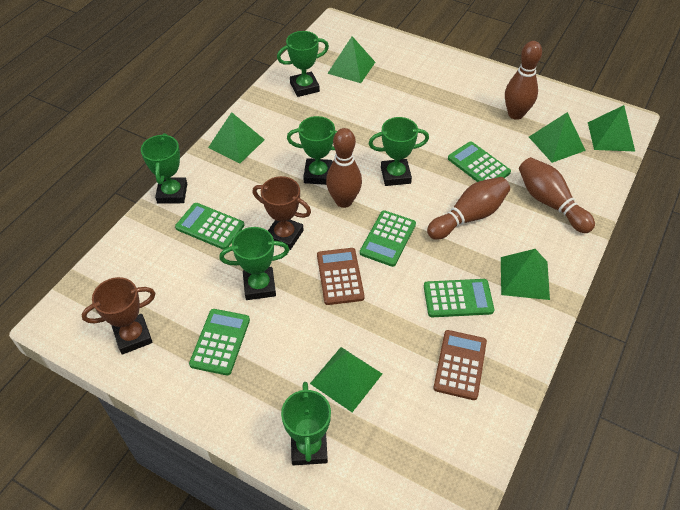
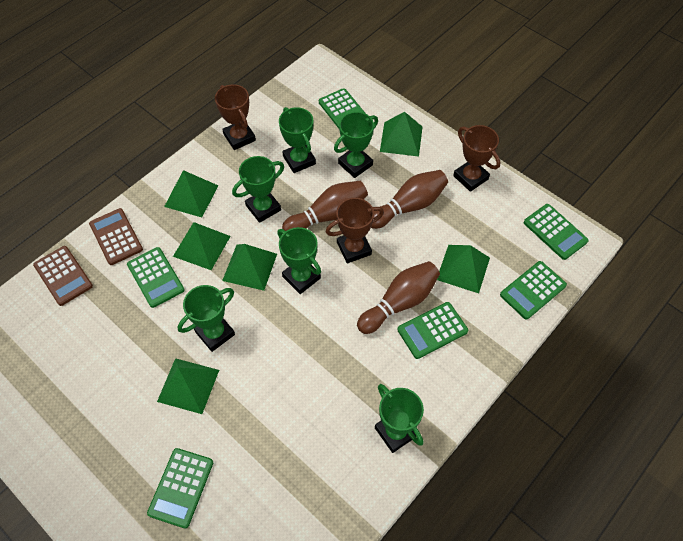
brown bowling pin: [326,128,362,208] [427,177,510,240] [505,41,542,120] [519,157,595,233] = 4 -> [282,181,368,231] [357,261,440,334] [371,170,448,229] = 3
brown trophy: [81,277,155,355] [253,176,311,250] = 2 -> [215,84,256,150] [326,198,384,263] [453,125,500,192] = 3
green calculator: [175,203,244,250] [189,309,250,375] [360,210,416,267] [424,279,494,317] [448,142,511,182] = 5 -> [127,247,185,308] [147,448,213,529] [319,88,366,128] [397,302,468,359] [500,261,567,320] [524,204,589,260] = 6

